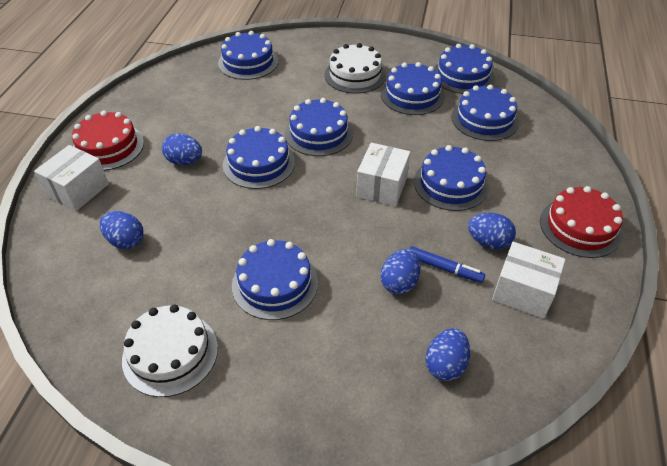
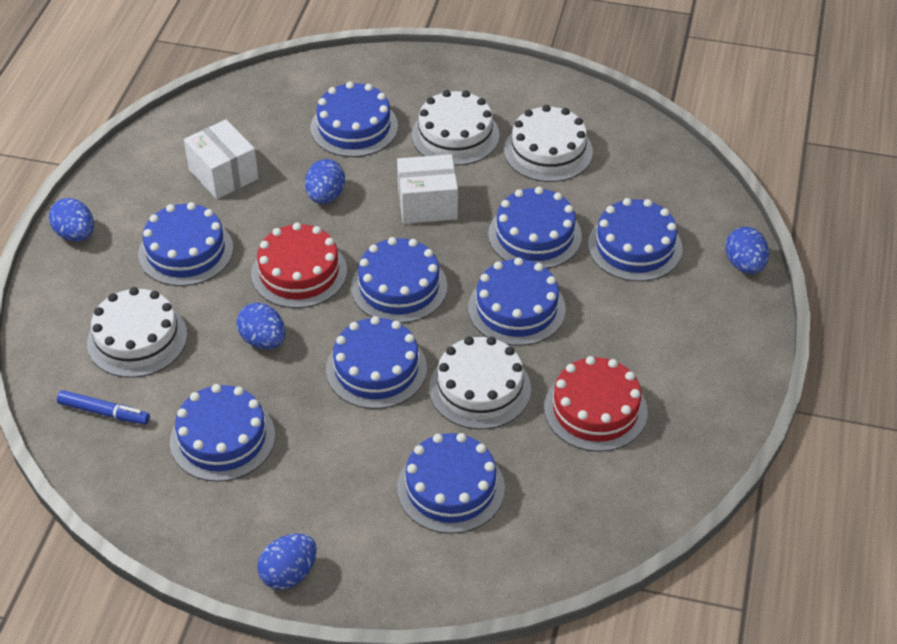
blue cake: [218,31,278,80] [223,126,295,189] [232,239,318,320] [285,98,353,156] [381,62,445,115] [414,145,489,211] [434,44,495,94] [451,85,519,141] = 8 -> [138,202,233,286] [170,384,275,482] [311,82,398,157] [326,316,427,409] [351,237,447,323] [397,433,505,534] [468,257,566,346] [488,187,582,269] [588,198,683,281] = 9
white box: [34,145,109,211] [356,143,410,206] [492,242,565,319] = 3 -> [184,119,258,199] [397,154,458,224] = 2
white cake: [122,304,218,397] [325,43,386,94] = 2 -> [87,287,187,378] [412,90,500,166] [429,337,531,429] [504,105,593,182] = 4

